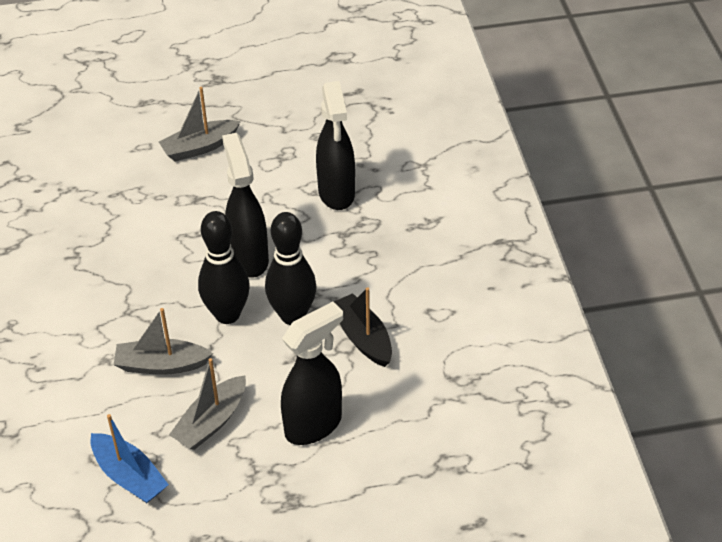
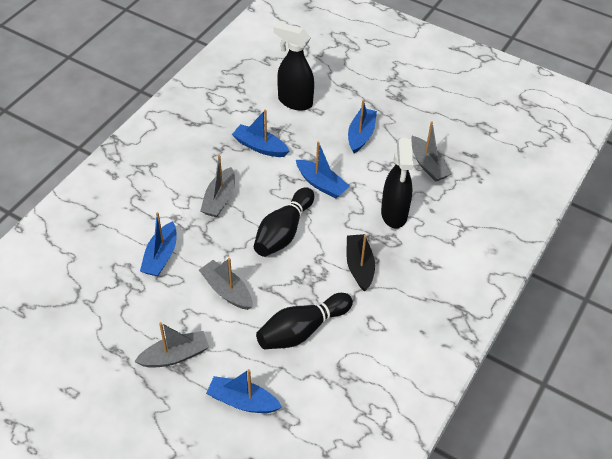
black spray bottle: [222,133,269,278] [281,302,343,445] [316,81,355,210] = 3 -> [273,22,314,111] [381,138,413,228] = 2
blue boat: [91,414,169,503] = 1 -> [140,212,177,277] [206,369,282,413] [232,110,289,157] [296,142,350,198] [348,100,377,153] = 5
grey boat: [114,308,213,375] [159,87,241,161] [169,358,246,450] = 3 -> [134,322,209,368] [199,258,252,310] [200,155,235,217] [411,121,452,182] = 4

